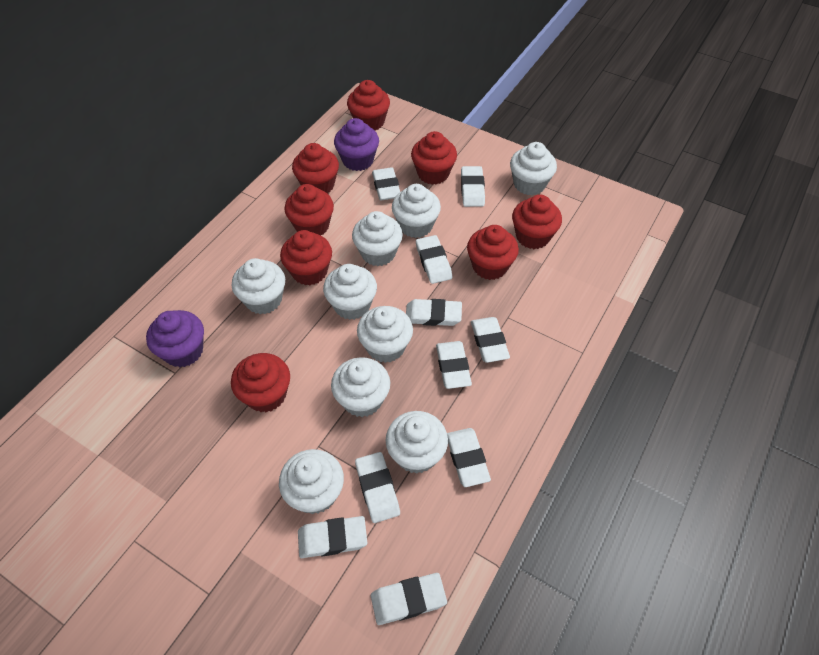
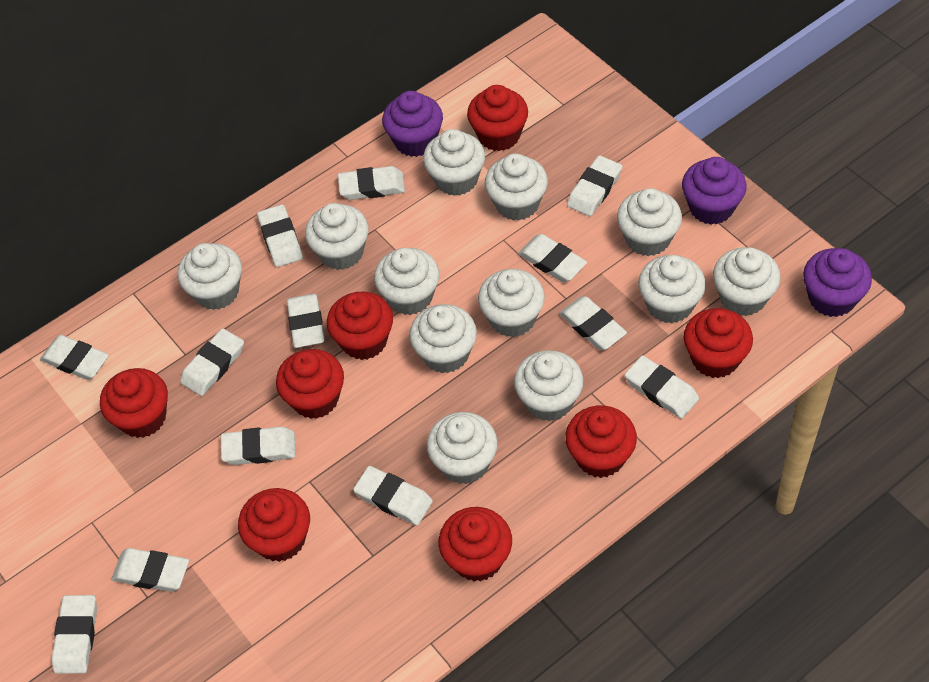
purple cupcake: [146,310,204,368] [334,118,379,171] = 2 -> [382,91,443,157] [682,157,747,225] [803,248,872,317] = 3
white cupcake: [232,258,285,314] [279,449,344,514] [323,264,377,320] [331,357,390,417] [352,211,403,266] [357,306,413,363] [386,411,448,474] [392,184,441,238] [510,142,557,195] = 9 -> [177,243,242,310] [305,203,369,270] [374,248,440,315] [409,304,477,373] [423,129,485,196] [427,412,498,484] [478,269,545,337] [485,154,548,221] [514,350,584,421] [617,188,682,256] [638,255,706,323] [713,247,781,316] = 12
white eraser: [298,516,367,558] [355,452,400,523] [371,573,447,625] [372,167,400,200] [406,299,462,326] [416,235,452,284] [436,341,472,389] [447,428,491,487] [461,166,485,207] [471,317,510,363] = 10 -> [40,335,109,380] [52,595,97,674] [111,548,189,592] [180,328,244,396] [221,426,296,465] [257,204,303,267] [287,293,325,348] [338,166,405,200] [353,466,433,525] [518,234,587,282] [559,296,627,350] [567,155,622,216] [625,355,699,419] = 13

